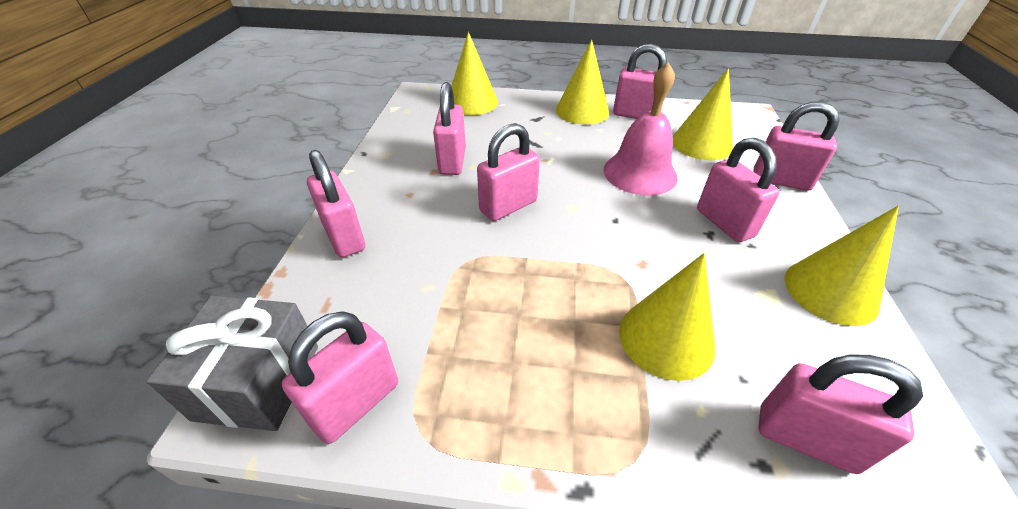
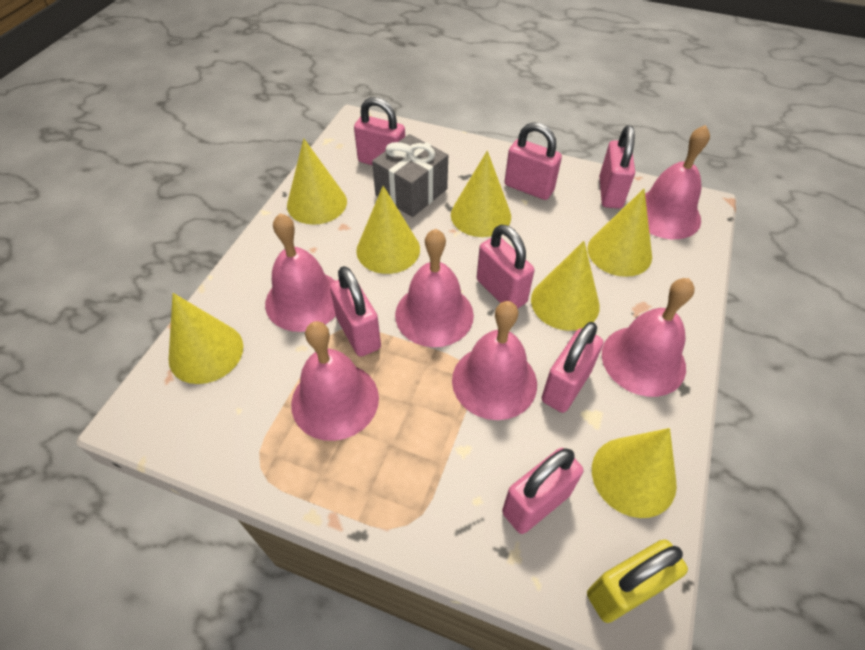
pink bell: [603,62,677,195] = 1 -> [265,213,336,332] [291,321,379,441] [395,229,474,347] [452,301,537,420] [602,278,695,397] [645,125,710,239] = 6
pink padlock: [282,311,398,444] [307,150,365,258] [433,82,466,175] [477,123,540,221] [613,44,667,119] [697,138,779,242] [754,102,840,191] [758,355,923,474] = 8 -> [330,266,381,357] [354,97,405,165] [477,225,534,309] [502,448,583,534] [505,122,562,200] [542,322,603,413] [599,125,635,209] = 7
yellow cone: [451,32,498,115] [556,39,609,125] [619,253,715,381] [673,68,733,160] [785,206,899,326] = 5 -> [169,293,243,384] [287,138,347,225] [356,186,420,274] [451,151,511,237] [531,241,600,331] [587,189,652,277] [592,428,677,518] = 7
yellow padlock: none = 0 -> [587,540,688,623] = 1

